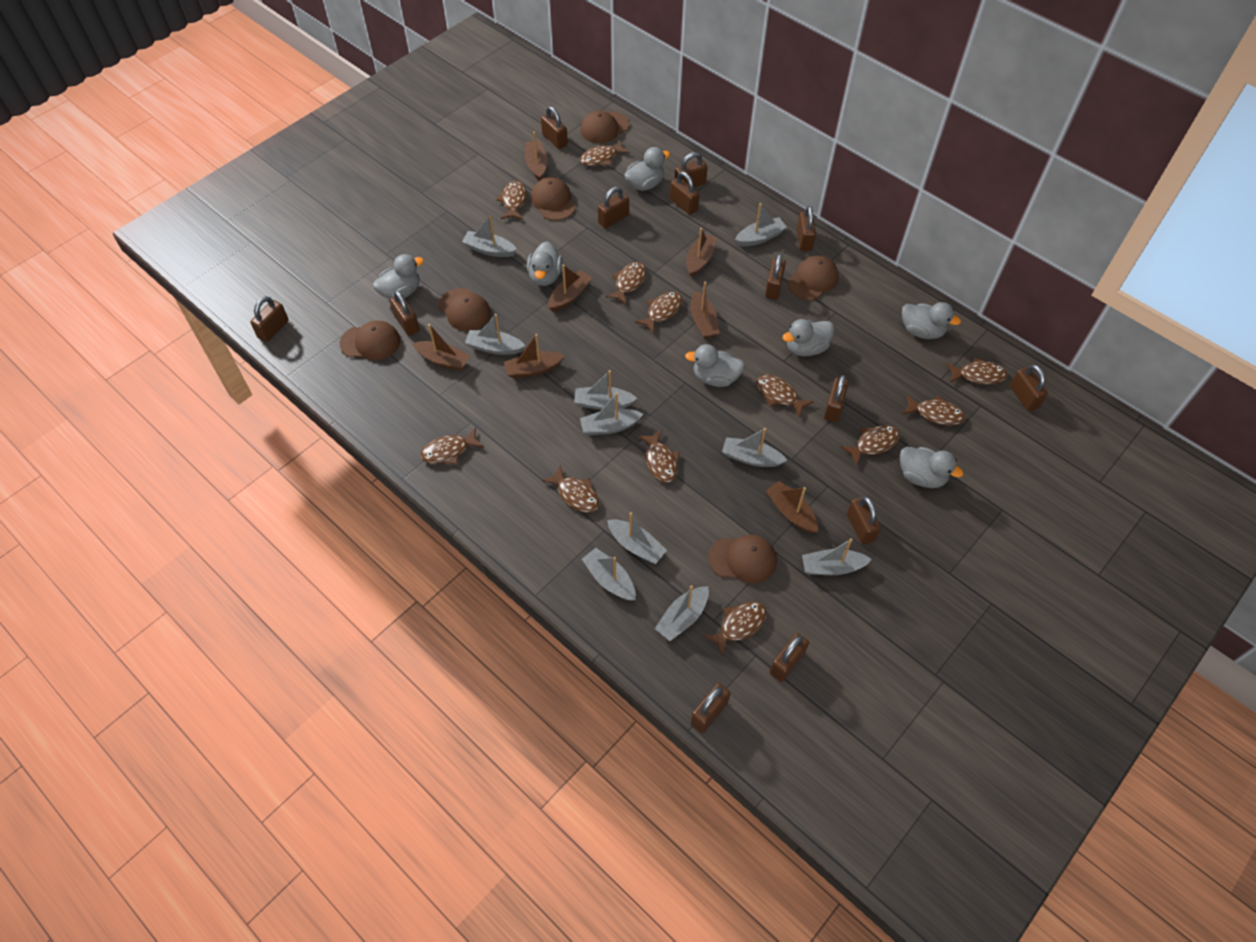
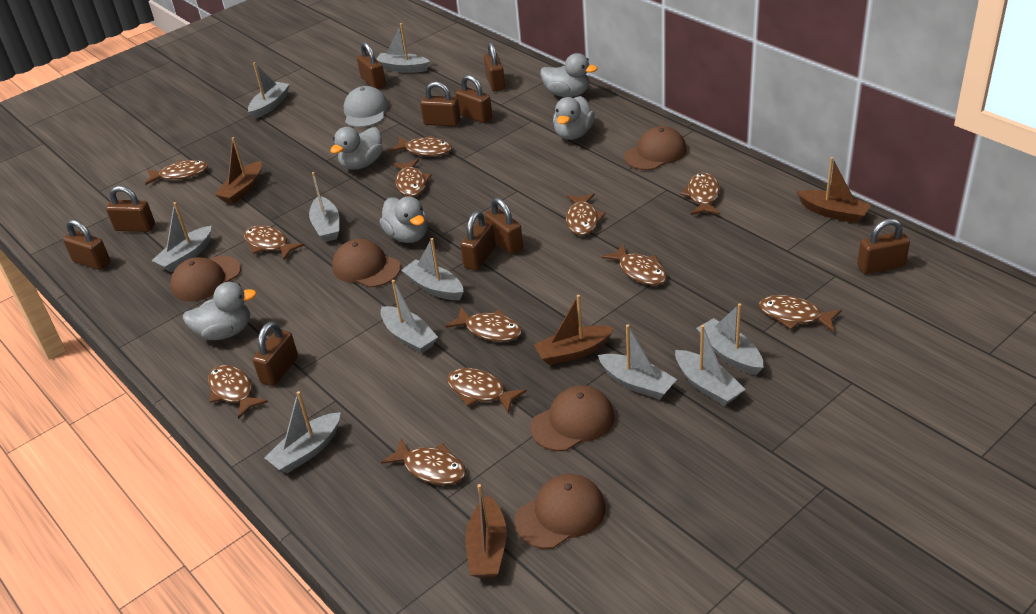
brown boat: [412,324,470,371] [504,334,565,378] [525,132,548,181] [548,264,593,312] [686,228,717,277] [691,282,720,339] [766,481,818,533] = 7 -> [214,137,262,204] [466,484,507,578] [534,295,614,365] [796,157,871,223] = 4
brown cap: [340,320,400,360] [439,288,491,331] [531,177,575,220] [581,111,629,143] [708,535,777,583] [787,255,839,300] = 6 -> [170,256,241,301] [332,239,401,288] [514,474,605,549] [530,385,615,451] [624,126,687,170] = 5
brown padlock: [250,296,289,342] [390,290,420,336] [541,106,568,149] [598,187,629,229] [670,172,700,215] [675,152,708,187] [690,683,731,733] [765,254,786,300] [769,633,809,682] [797,206,816,251] [824,375,849,422] [847,496,881,545] [1010,364,1048,411] = 13 -> [63,219,111,270] [106,186,155,232] [252,321,298,386] [357,42,386,89] [420,81,461,127] [455,75,492,123] [460,211,496,270] [484,42,505,91] [484,197,523,255] [857,219,910,274] = 10
grey cap: none = 0 -> [344,86,389,127] = 1
grey duck: [373,254,424,299] [527,241,563,286] [624,147,670,191] [685,344,745,387] [783,319,834,357] [900,447,963,488] [902,302,961,339] = 7 -> [183,282,257,340] [330,127,383,170] [380,196,428,243] [540,53,597,97] [553,96,595,140] = 5

